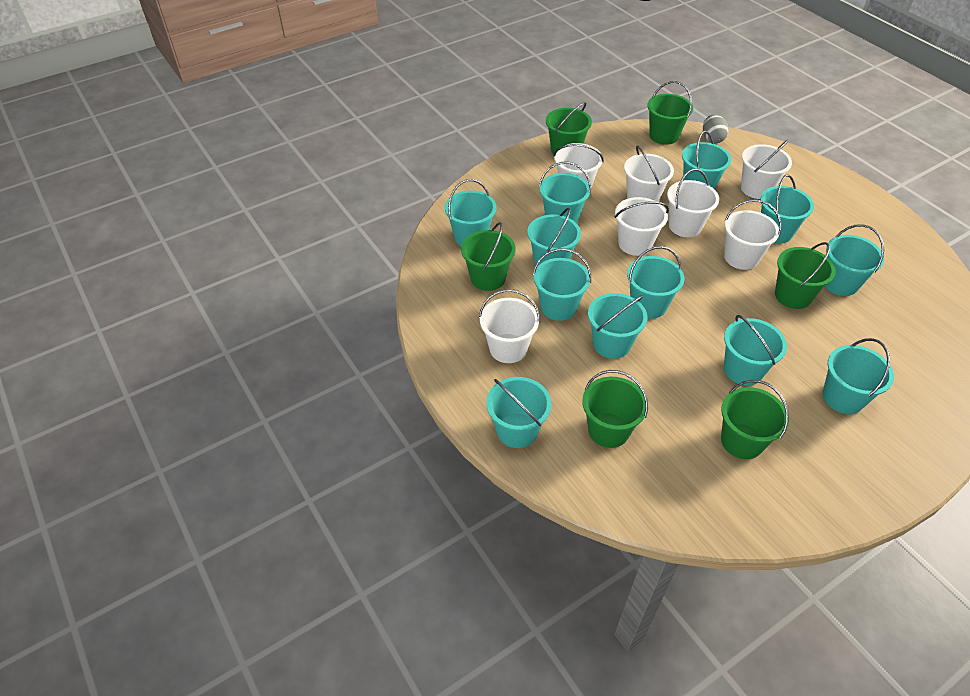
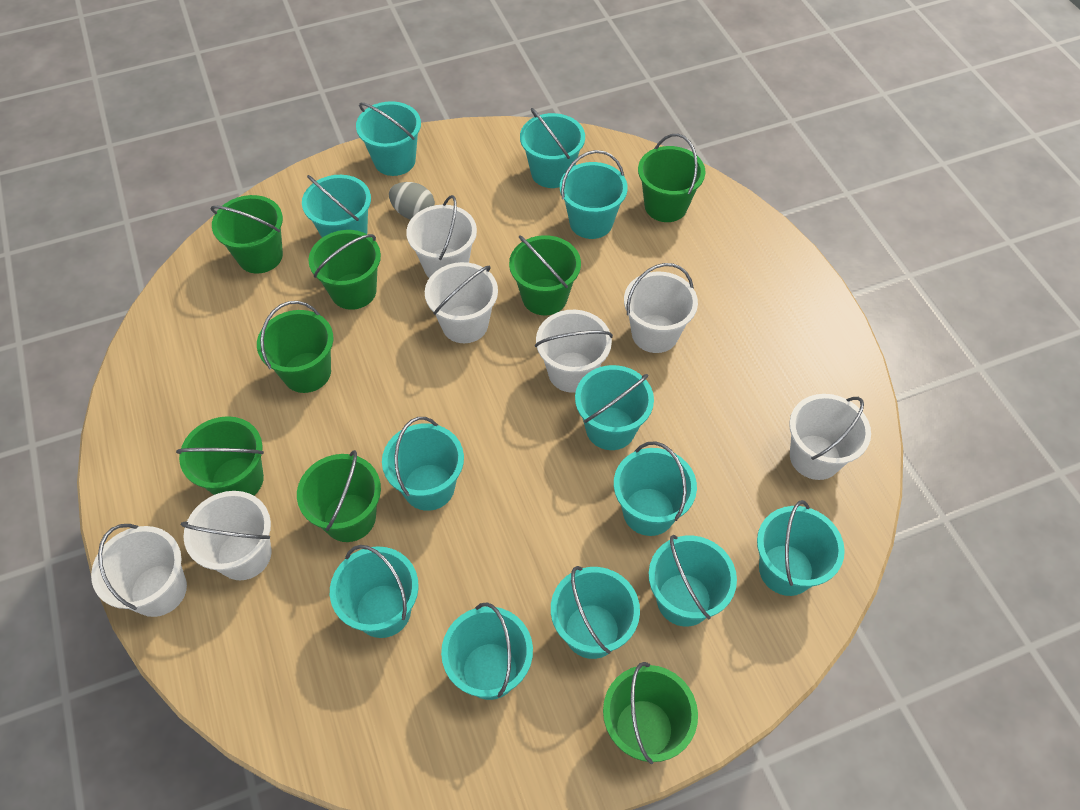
green bucket: [461,222,516,291] [546,102,592,155] [582,370,648,448] [647,81,693,145] [721,380,789,459] [775,242,836,309] = 6 -> [176,416,264,496] [210,195,283,274] [257,301,333,393] [297,450,381,542] [308,230,381,310] [509,235,581,315] [603,662,698,764] [638,134,705,222] = 8

